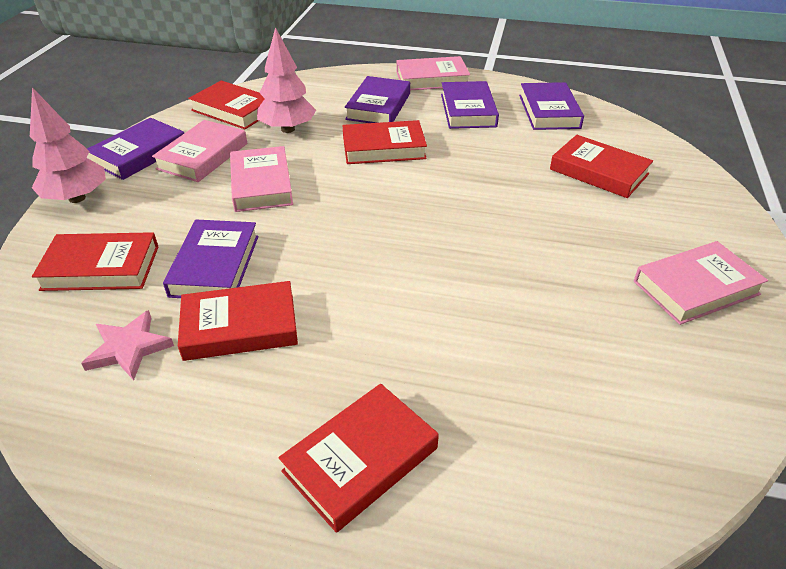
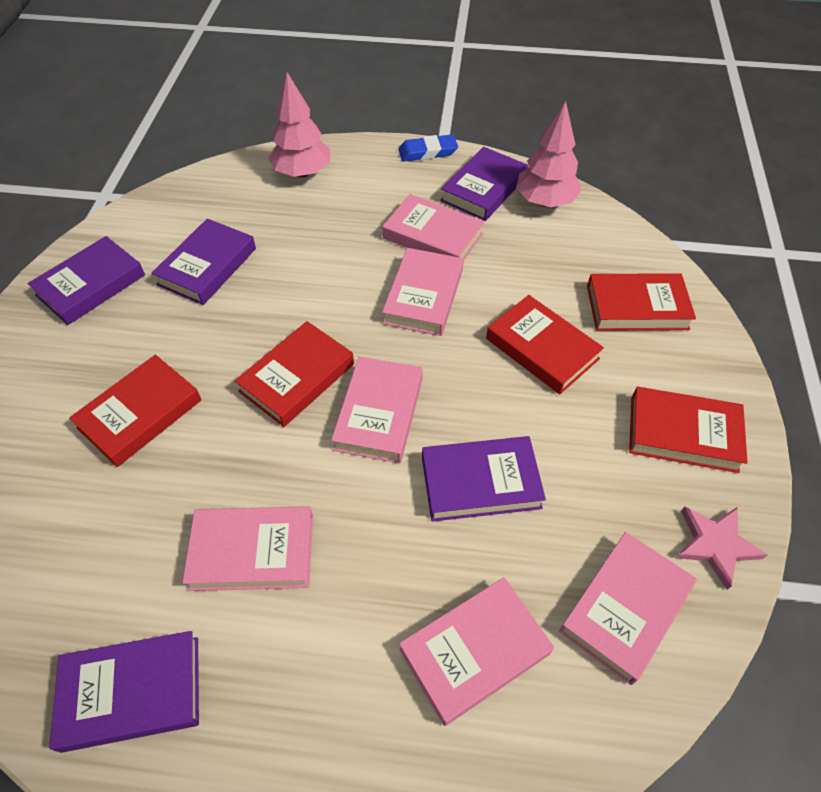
blue eraser: none = 0 -> [398,134,458,162] = 1
pink book: [152,120,247,182] [230,146,293,212] [397,56,470,90] [634,241,768,325] = 4 -> [182,506,313,591] [331,357,423,463] [382,194,485,260] [382,248,464,336] [399,577,554,726] [559,532,697,685] = 6
red book: [32,232,159,291] [178,281,298,361] [188,81,264,129] [278,384,439,533] [343,120,427,164] [550,135,653,198] = 6 -> [69,355,202,467] [235,321,354,427] [486,295,604,394] [587,273,696,331] [629,387,748,473] = 5

